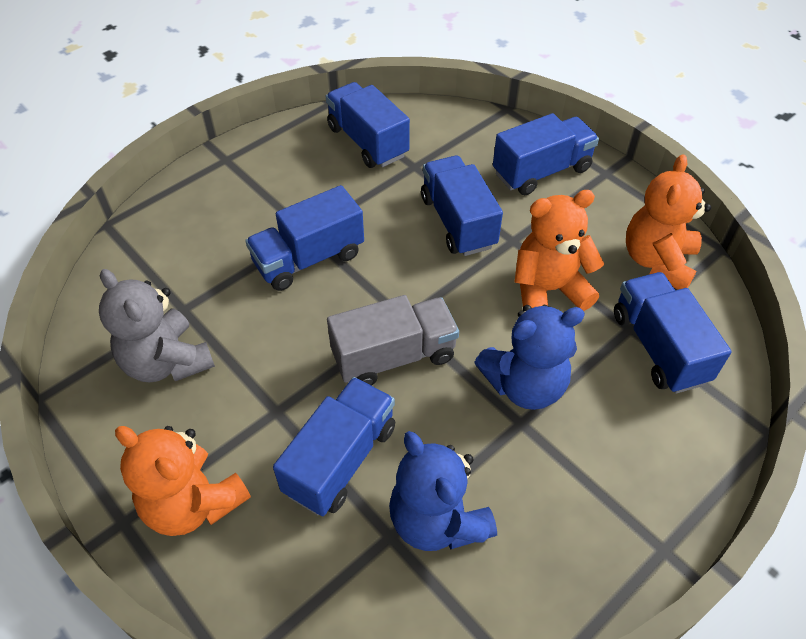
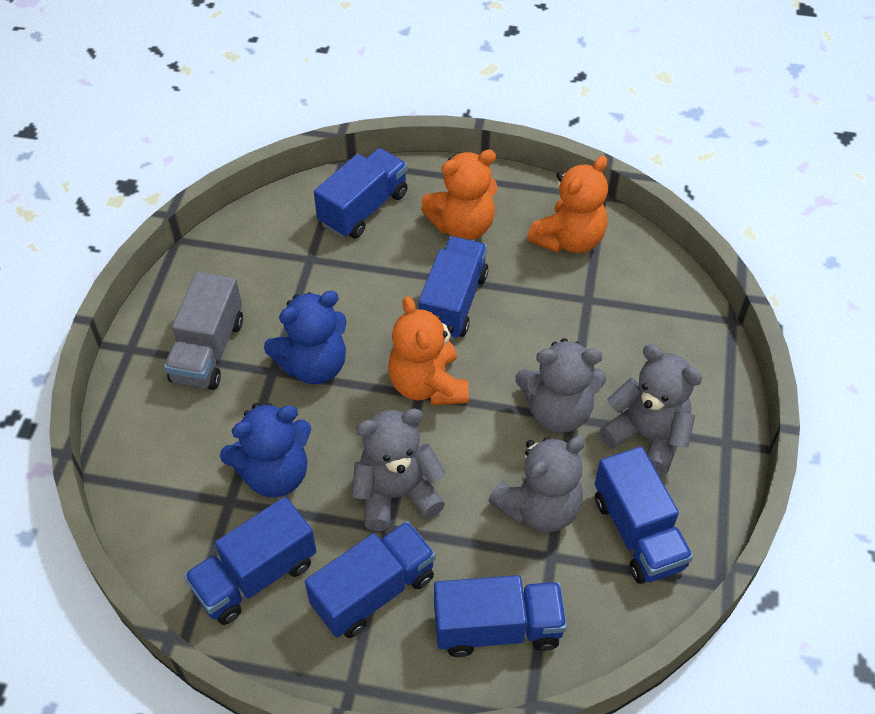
grey teddy bear: [99,269,215,383] = 1 -> [352,409,446,531] [488,436,585,532] [515,338,606,433] [599,344,702,475] = 4

